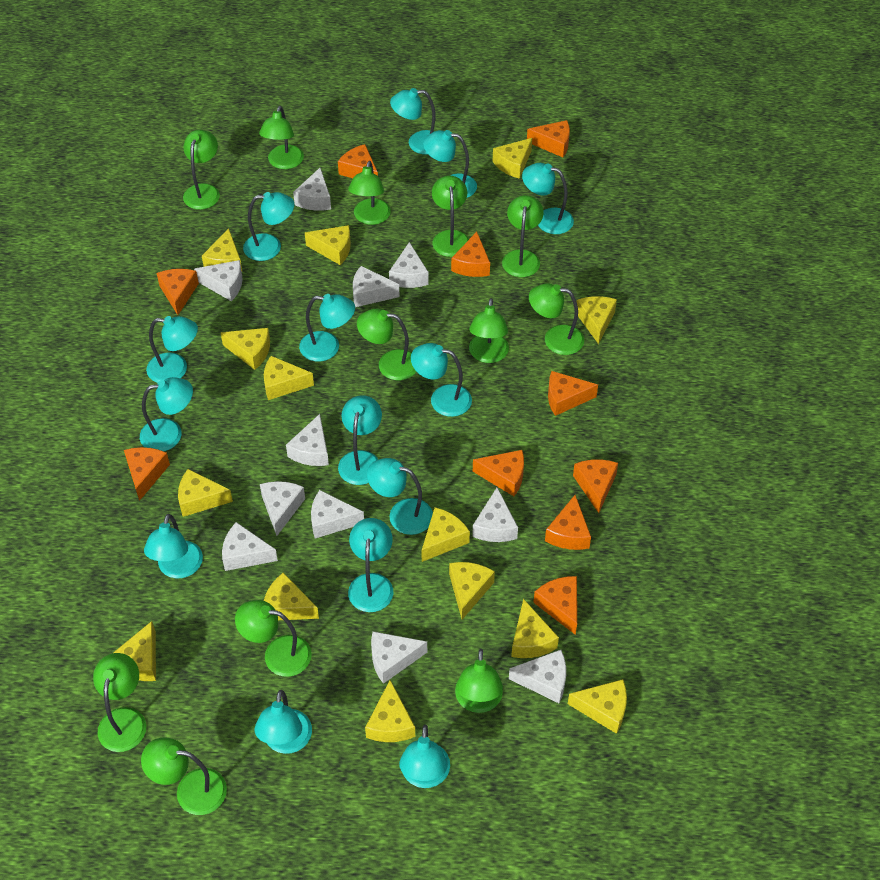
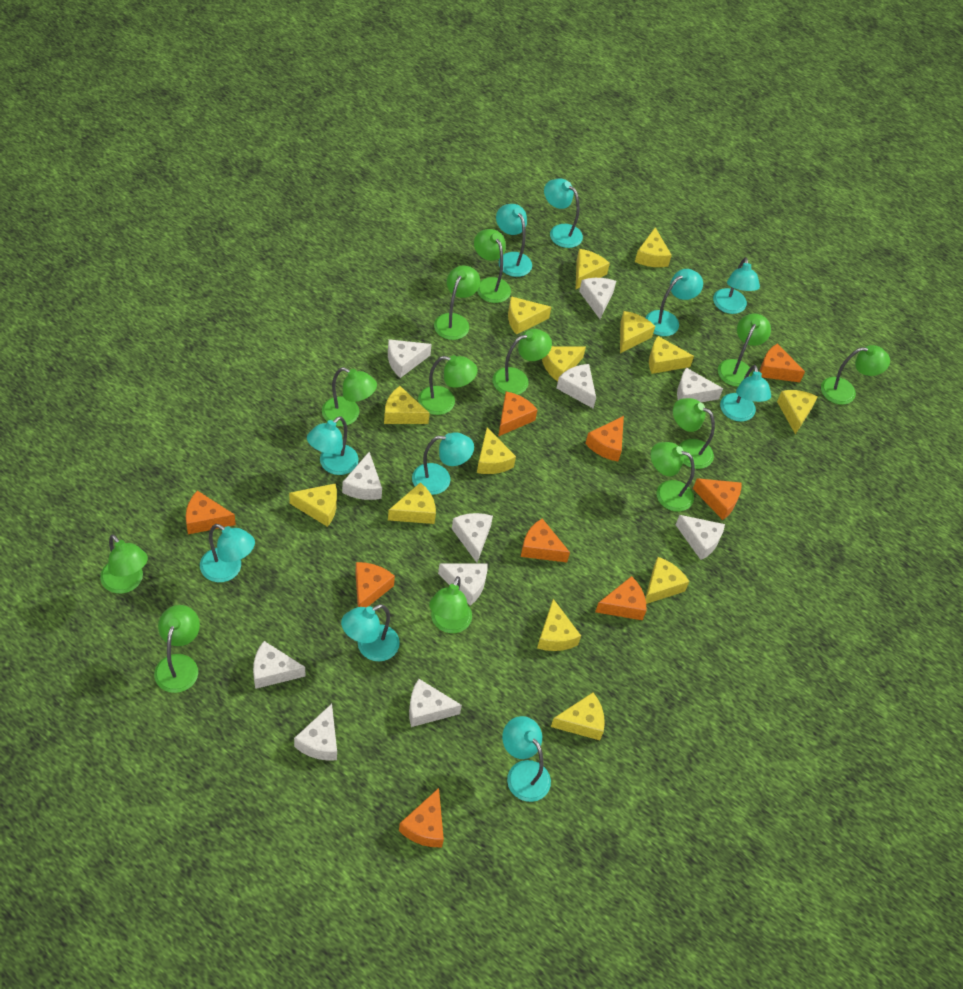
orange cheese: [124,447,170,501] [157,269,199,315] [338,144,378,178] [451,232,490,277] [473,450,524,496] [527,120,570,157] [533,576,577,635] [545,495,591,550] [548,371,598,416] [573,459,618,513] = 10 -> [186,491,236,534] [355,562,395,607] [399,788,444,847] [498,391,538,437] [521,519,570,562] [585,416,624,461] [595,576,646,620] [693,478,741,520] [759,343,805,382] = 9
turquoise lamp: [140,377,193,451] [144,514,203,578] [146,316,198,383] [243,192,294,261] [254,690,312,754] [299,294,355,362] [338,395,382,485] [348,518,393,612] [367,458,433,535] [390,88,436,155] [399,725,450,788] [411,343,472,417] [423,130,477,198] [522,163,574,234] = 14 -> [200,524,255,582] [307,416,359,475] [341,604,400,662] [412,432,474,495] [496,204,532,277] [502,716,551,802] [544,179,583,248] [646,269,703,336] [713,257,760,314] [720,365,771,422] = 10

